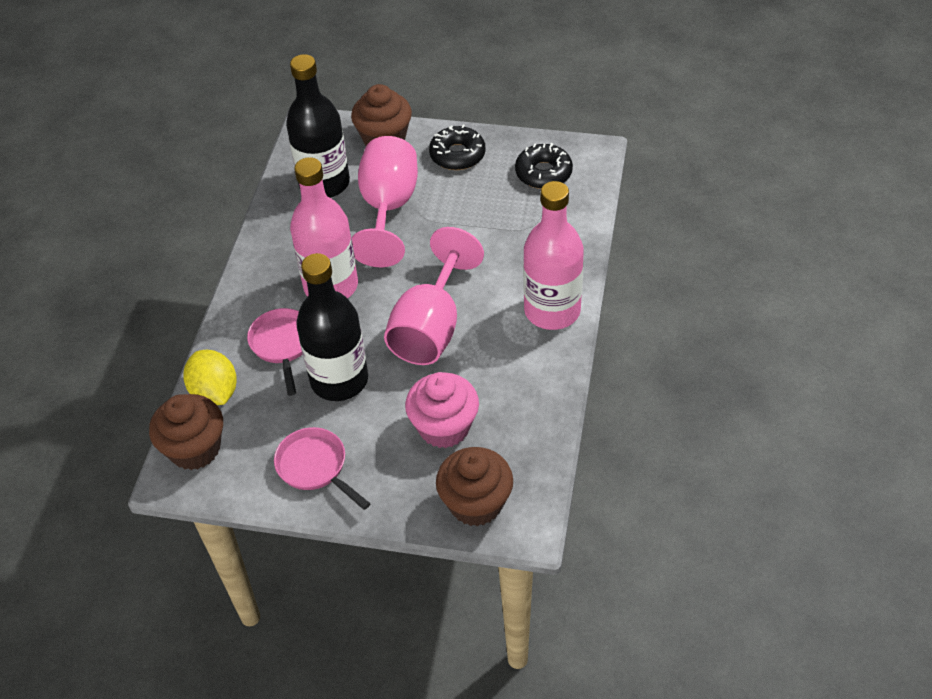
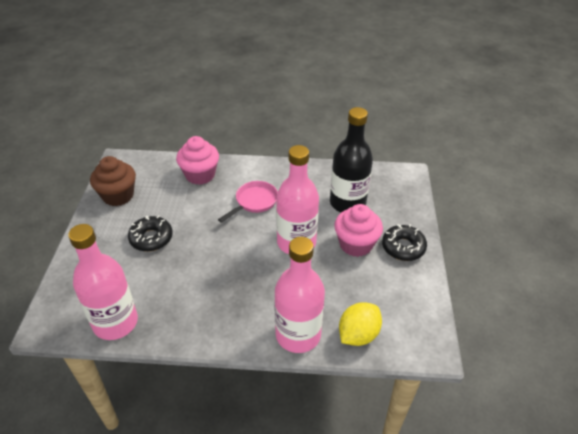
black bottle: [286,54,350,198] [296,253,368,401] = 2 -> [330,107,373,212] = 1
brown cupcake: [149,394,223,470] [351,84,412,146] [436,447,513,526] = 3 -> [90,156,136,206] = 1
pink bottle: [290,157,358,298] [523,181,584,330] = 2 -> [68,224,138,340] [274,237,325,353] [276,145,319,254] = 3
pink cupcake: [405,372,479,448] = 1 -> [176,136,219,185] [334,204,383,257] = 2
pink goblet: [352,136,418,267] [384,227,484,365] = 2 -> none = 0
pink pan: [247,308,302,396] [274,427,370,510] = 2 -> [218,181,278,223] = 1

